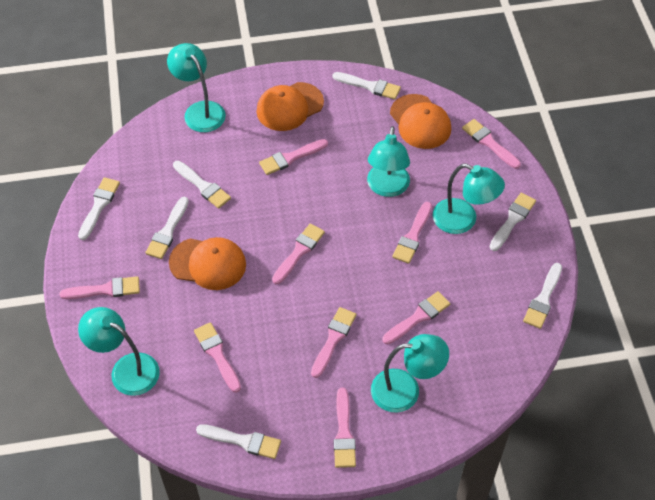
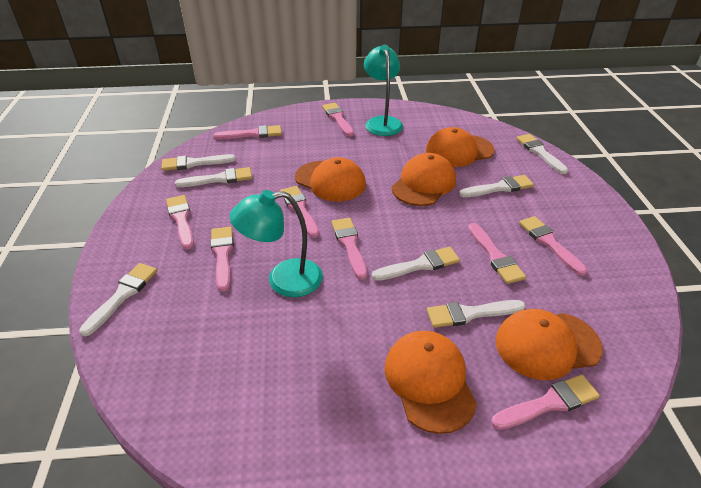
orange cap: [169,237,246,290] [256,82,324,131] [390,94,451,149] = 3 -> [295,157,366,202] [384,331,477,434] [392,153,456,206] [426,127,495,167] [496,309,603,380] = 5
turquoise lamp: [78,307,160,396] [167,43,226,132] [367,126,410,197] [371,334,449,413] [433,164,505,234] = 5 -> [229,190,323,297] [364,45,403,136] = 2

